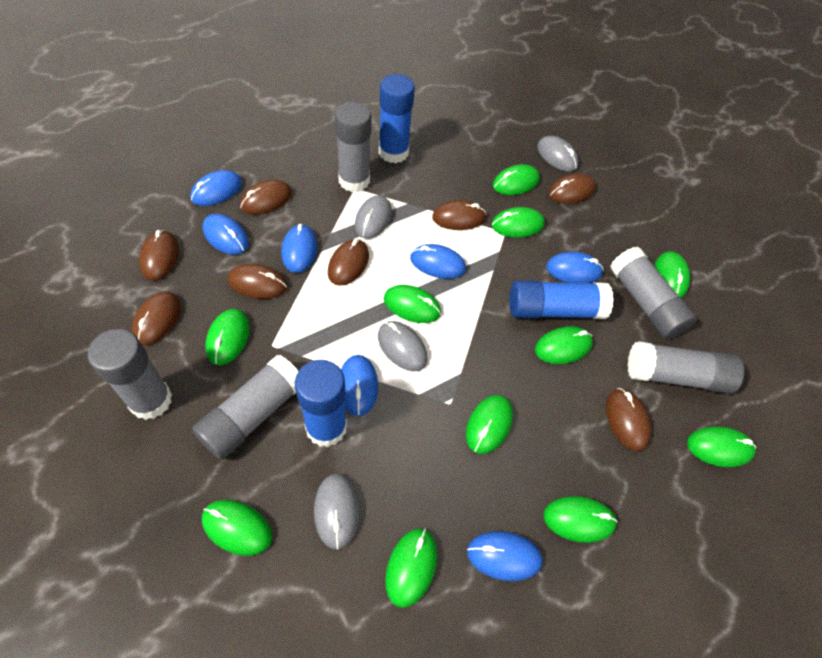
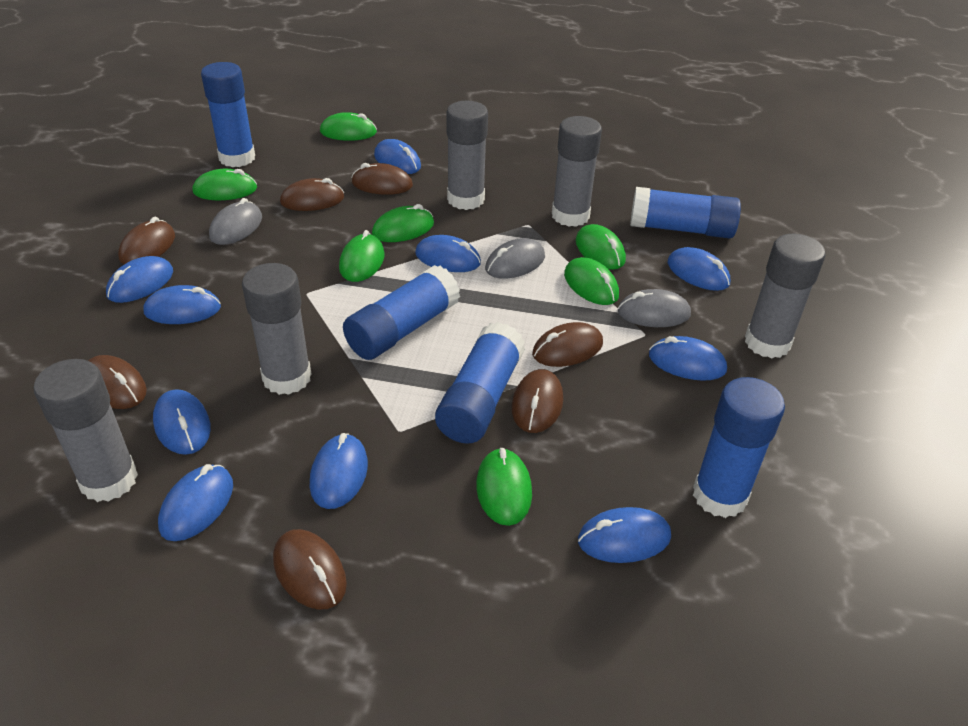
blue glue stick: [295,360,347,447] [379,74,415,163] [509,280,614,319] = 3 -> [201,62,255,167] [343,265,460,360] [435,322,525,444] [630,187,741,238] [693,377,785,518] = 5
blue mouse: [190,170,242,206] [203,214,249,255] [281,224,318,273] [341,355,378,416] [410,244,466,279] [467,531,543,581] [546,252,604,283] = 7 -> [106,256,173,303] [143,285,221,324] [153,389,211,455] [158,464,233,541] [310,433,368,509] [374,139,421,174] [415,235,481,272] [578,507,671,563] [649,336,727,381] [668,247,730,291] = 10
brown mouse: [131,291,181,346] [139,230,179,281] [228,264,287,299] [240,180,292,215] [328,239,369,286] [432,200,487,230] [549,173,596,204] [606,388,651,451] = 8 -> [88,355,147,409] [118,217,175,264] [273,529,347,610] [280,178,344,211] [351,163,413,195] [512,369,563,433] [532,322,603,367] = 7
green mouse: [202,500,272,556] [205,309,250,365] [383,285,441,323] [385,529,437,608] [466,395,513,454] [492,207,545,238] [493,164,540,195] [535,326,593,364] [543,496,618,543] [654,251,690,298] [687,427,756,467] = 11 -> [192,169,257,200] [320,112,377,141] [339,230,385,282] [372,204,434,242] [476,448,532,526] [564,257,619,305] [575,224,626,270] = 7
grey mouse: [314,473,359,550] [355,195,392,239] [378,321,427,371] [537,136,579,172] = 4 -> [209,198,262,245] [485,238,545,279] [618,289,691,327] = 3

